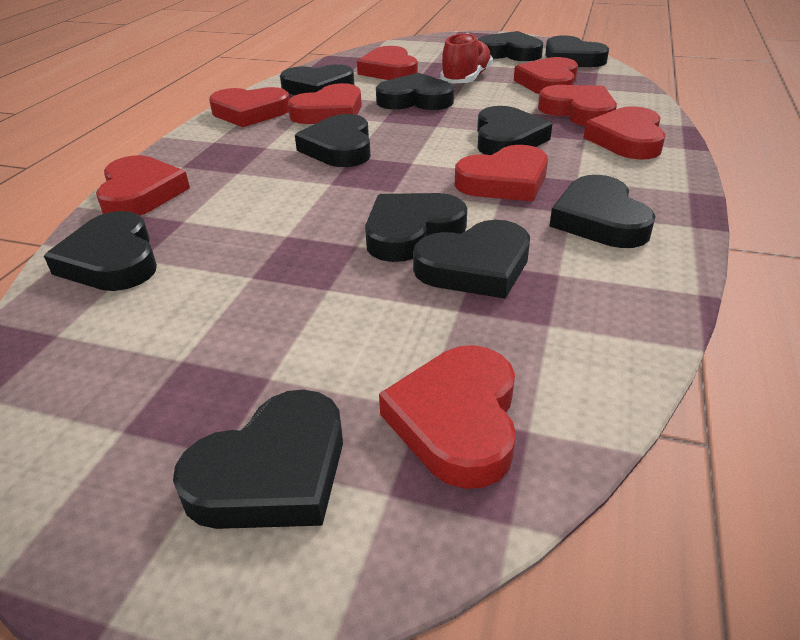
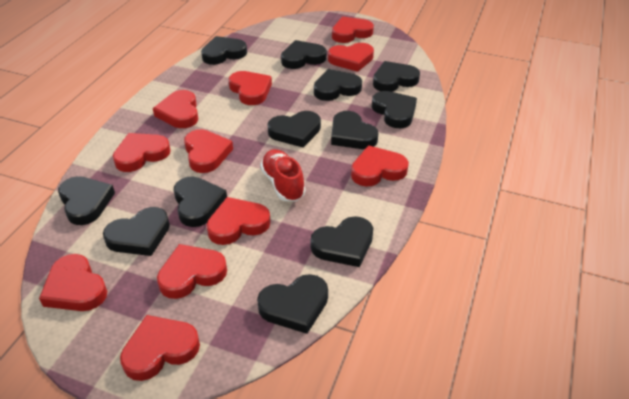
black heart: [44,211,157,291] [173,390,343,529] [280,64,354,95] [295,114,371,167] [365,193,467,262] [376,73,454,110] [413,220,530,299] [477,106,552,155] [478,31,543,61] [545,35,609,67] [549,175,656,248] = 11 -> [58,176,115,225] [103,207,170,256] [174,177,227,227] [201,36,247,65] [257,274,328,334] [267,111,321,148] [281,40,327,69] [311,216,373,267] [314,69,362,101] [331,111,378,149] [372,91,417,128] [373,61,420,92] = 12
red heart: [96,155,190,216] [209,87,289,127] [288,83,362,124] [357,46,418,80] [379,345,516,489] [455,145,548,202] [514,57,578,94] [538,85,617,126] [583,106,666,159] = 9 -> [39,254,107,311] [113,133,171,172] [120,315,200,381] [153,90,198,128] [157,244,227,299] [184,129,233,173] [207,197,271,245] [228,71,272,105] [328,43,374,72] [332,16,374,43] [351,145,409,186] = 11

